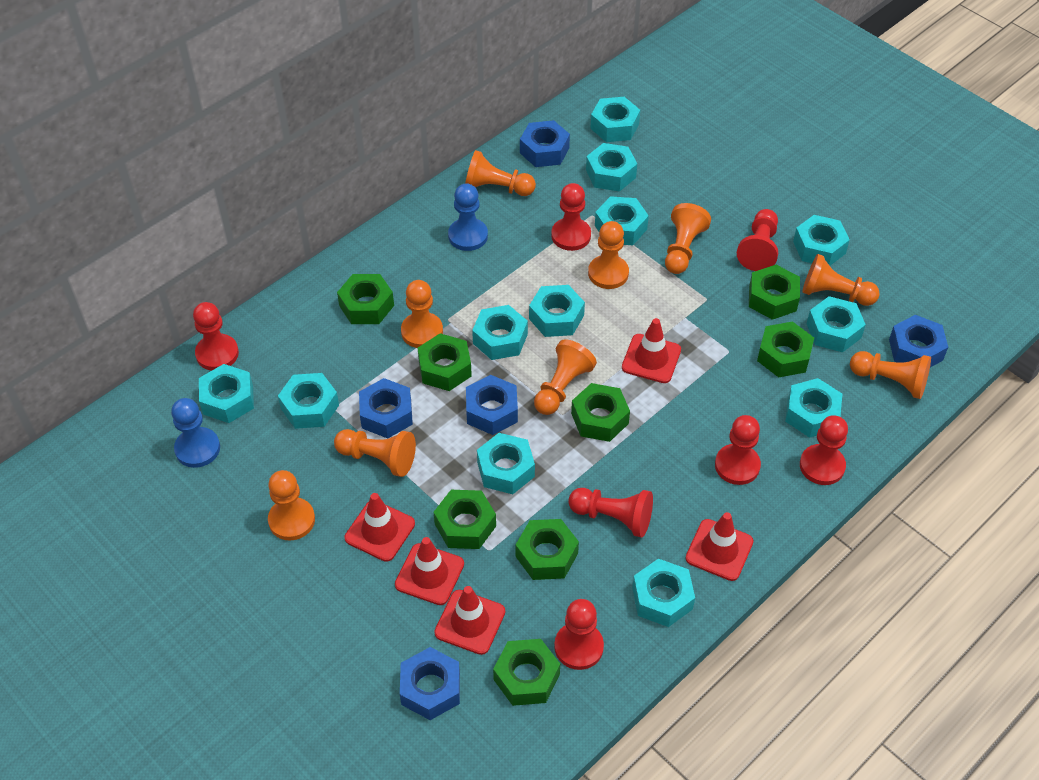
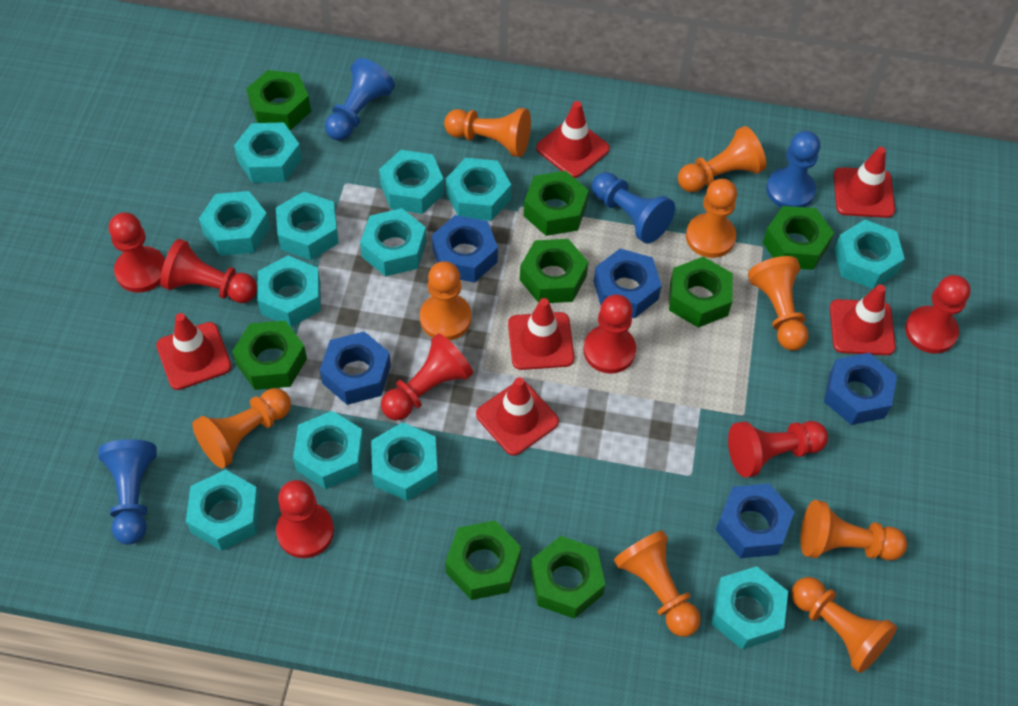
blue pawn: [171,398,220,468] [448,183,488,251] = 2 -> [98,439,157,544] [325,58,395,141] [591,172,675,243] [766,131,820,208] = 4
red traffic cone: [345,493,415,562] [395,537,464,605] [434,586,505,655] [622,318,681,383] [685,512,753,581] = 5 -> [156,313,232,390] [476,377,559,456] [508,298,575,370] [536,101,610,178] [830,284,896,355] [833,147,895,218] = 6

